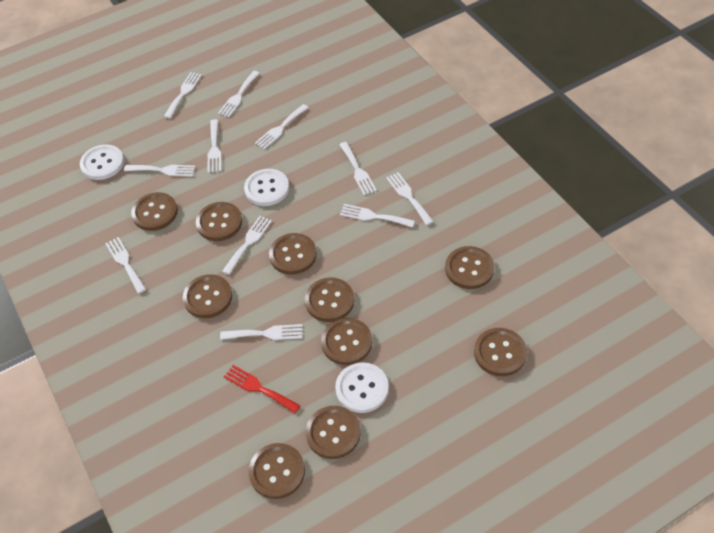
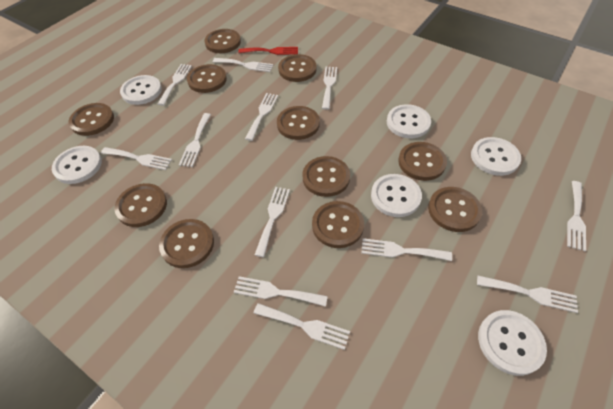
brown button: [131,192,178,231] [183,274,232,318] [196,202,242,241] [248,443,305,499] [269,233,317,275] [305,277,354,322] [306,406,361,459] [321,318,372,365] [445,246,494,289] [474,328,527,376] = 10 -> [69,103,114,136] [114,183,167,227] [159,219,214,268] [187,64,227,93] [204,29,241,53] [277,106,320,140] [278,54,317,82] [302,156,350,197] [312,201,364,248] [398,142,447,181] [428,187,482,232] = 11
white button: [80,145,124,180] [244,169,289,206] [335,362,389,413] = 3 -> [52,146,102,184] [120,75,162,105] [371,174,422,217] [387,104,431,138] [471,137,521,176] [478,310,547,376] = 6
white fork: [105,237,146,294] [124,165,195,177] [164,72,202,118] [208,119,221,173] [218,71,259,117] [220,324,302,340] [222,216,272,275] [255,104,309,149] [339,142,377,195] [340,204,415,228] [386,172,434,225] = 11 -> [101,147,172,170] [158,64,192,106] [179,113,211,167] [213,58,273,72] [234,276,328,307] [245,93,278,141] [254,303,350,350] [255,187,290,257] [322,67,337,110] [361,238,452,261] [477,275,578,313] [567,181,586,252] = 12

